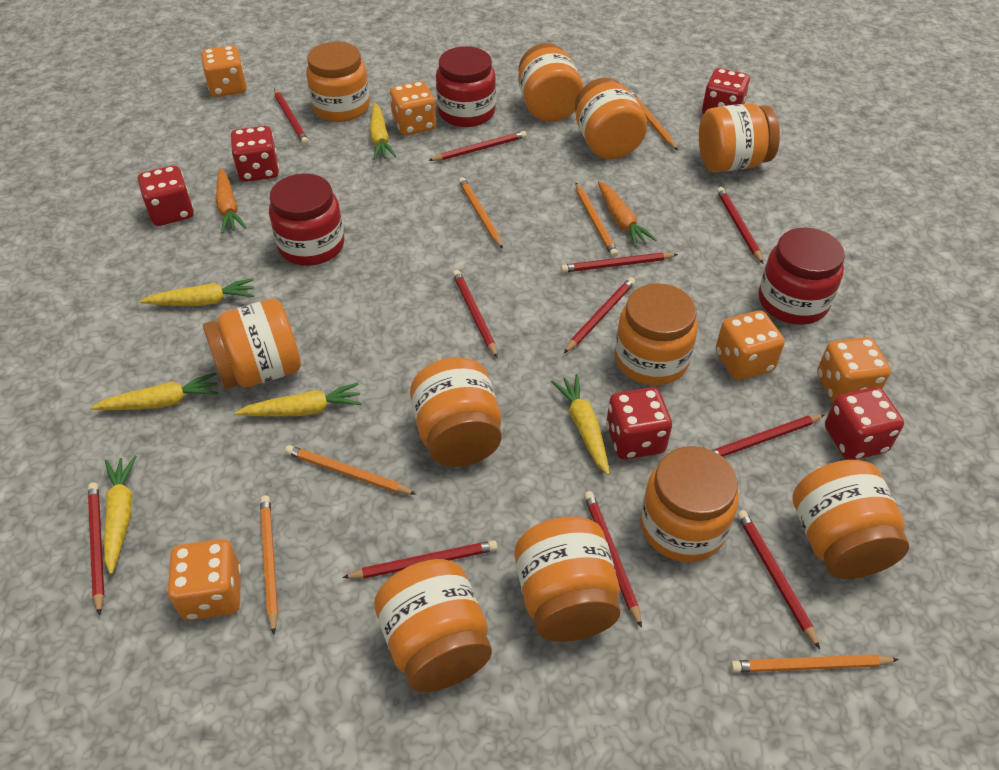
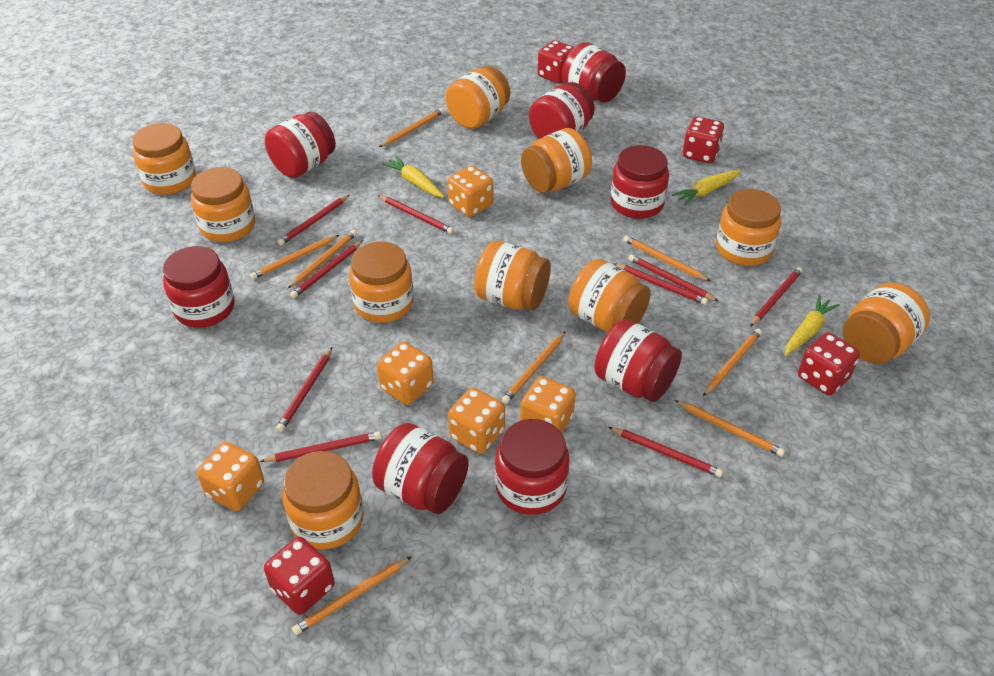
orange carrot: [216,168,246,233] [598,181,657,247] = 2 -> none = 0
orange jar: [203,299,301,389] [306,42,370,122] [374,559,492,692] [410,357,502,467] [514,516,621,642] [518,43,583,122] [575,77,647,159] [615,284,698,385] [641,446,739,562] [699,103,780,172] [792,460,909,579] = 11 -> [132,123,196,195] [191,167,255,242] [282,451,364,550] [349,241,414,323] [446,66,510,129] [474,241,551,311] [521,128,592,193] [568,259,651,332] [716,189,781,266] [843,282,930,364] = 10
orange pencil: [260,496,278,635] [285,445,416,495] [459,177,503,249] [576,183,618,257] [631,92,678,151] [730,654,899,672] = 6 -> [250,235,339,280] [287,230,357,289] [292,556,412,635] [379,108,444,147] [502,331,566,404] [623,236,710,281] [674,400,785,457] [703,329,762,396] = 8
red dice: [138,165,194,226] [230,126,279,182] [606,387,672,459] [702,68,750,115] [825,387,904,460] = 5 -> [264,537,335,615] [538,40,574,84] [683,116,724,163] [798,332,860,395] = 4
red jar: [269,173,344,266] [436,46,496,127] [759,228,845,325] = 3 -> [163,246,235,328] [265,112,336,178] [372,423,469,514] [495,419,570,515] [529,82,595,139] [562,42,626,103] [594,319,682,402] [610,145,669,219] = 8
red pencil: [88,483,104,615] [274,89,309,145] [342,540,498,579] [428,131,527,161] [453,270,498,358] [561,253,678,273] [564,277,635,353] [584,491,642,628] [712,414,825,457] [717,187,763,264] [737,510,820,649] = 11 -> [259,431,381,462] [276,347,332,432] [277,194,350,246] [290,240,363,298] [378,195,454,234] [608,427,723,477] [613,263,708,305] [629,254,719,302] [750,267,803,327] = 9
yellow carrot: [90,373,218,410] [104,456,137,574] [139,278,254,306] [235,383,362,416] [369,103,396,160] [551,374,610,475] = 6 -> [382,156,444,198] [672,170,741,205] [785,295,840,356] = 3

